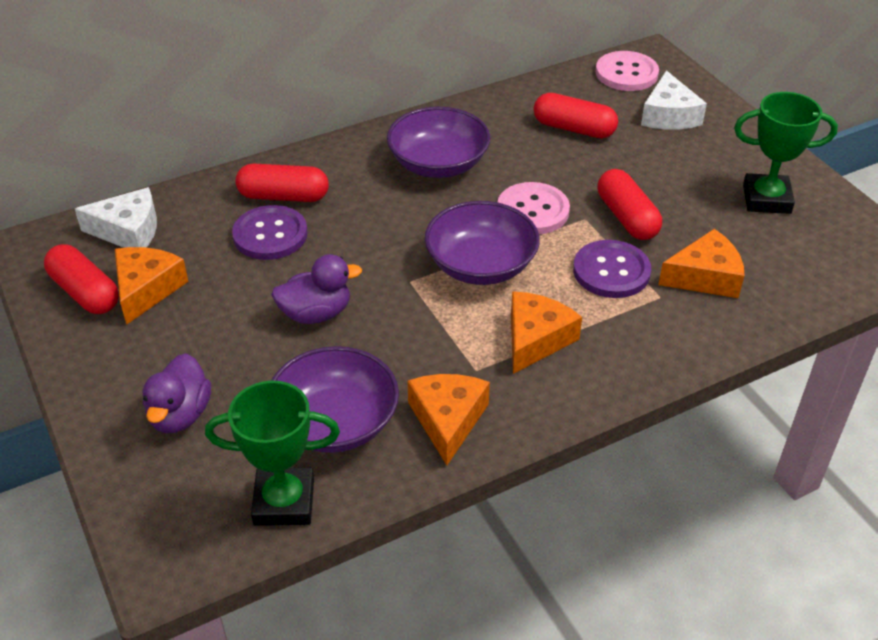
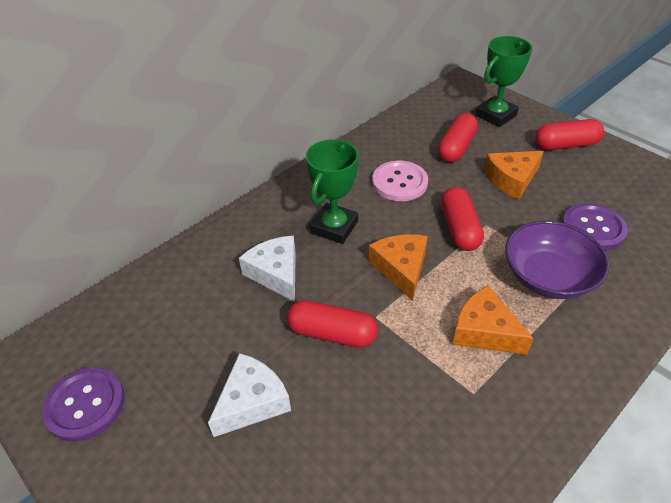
orange cheese: [115,247,189,325] [408,374,490,465] [511,291,582,374] [658,229,744,298] = 4 -> [369,234,428,301] [452,286,534,355] [484,151,544,200] = 3
pink button: [498,182,570,234] [596,51,659,91] = 2 -> [372,161,428,201] = 1
purple bowl: [271,346,399,453] [387,107,490,178] [425,201,540,285] = 3 -> [505,221,609,299] = 1
purple duck: [143,353,211,433] [271,254,362,324] = 2 -> none = 0

